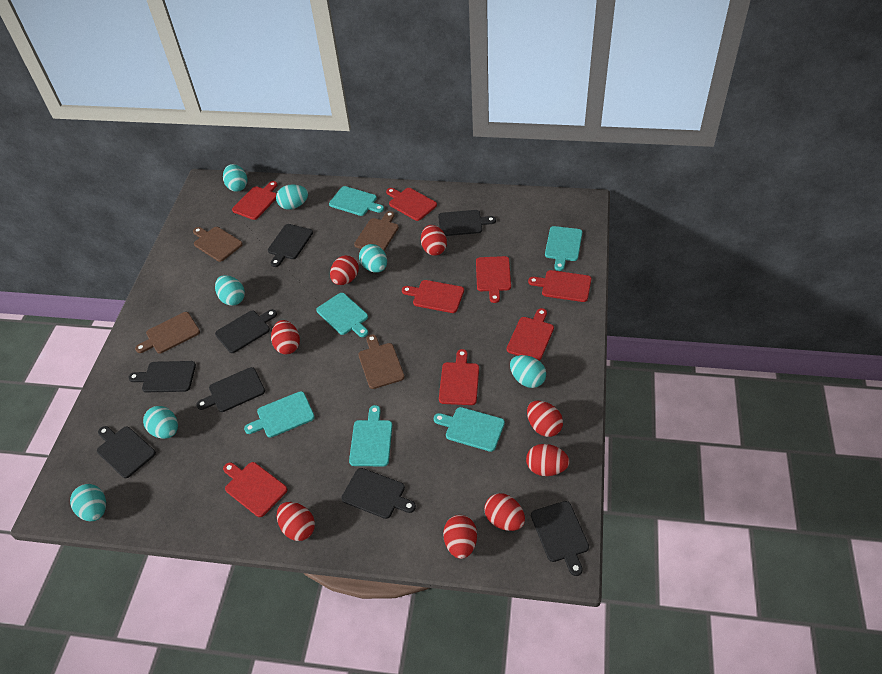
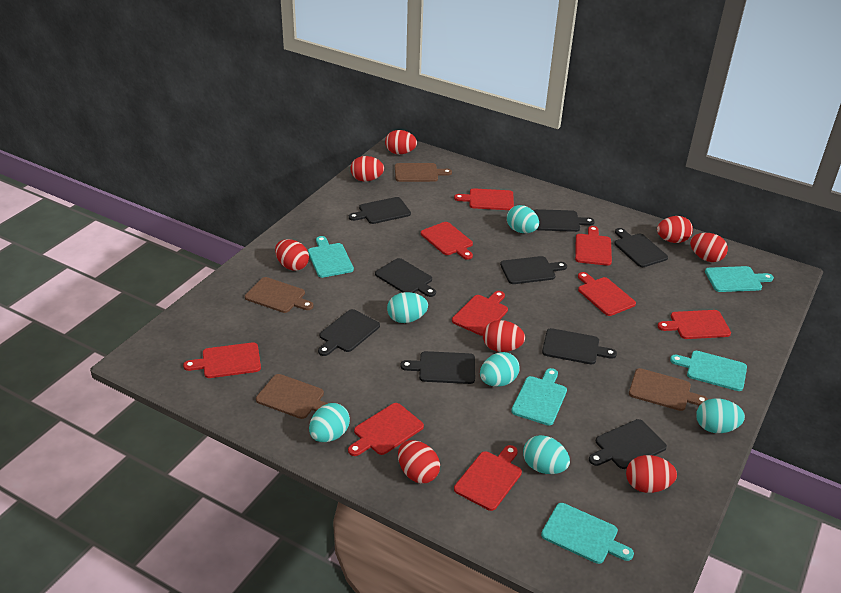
black cutting board: [97,426,156,478] [128,361,196,392] [196,367,265,412] [215,309,277,353] [268,224,313,267] [341,468,416,519] [438,210,496,236] [531,501,589,576] = 8 -> [318,309,380,356] [349,197,411,224] [375,258,436,297] [400,351,475,384] [500,256,567,284] [533,209,595,232] [542,328,617,364] [589,419,667,469] [614,228,668,267] = 9
red cutting board: [223,462,287,517] [232,181,278,220] [386,188,437,221] [402,280,464,313] [439,349,479,405] [476,256,511,303] [507,308,554,361] [528,270,591,302] = 8 -> [183,342,261,378] [348,403,424,456] [421,222,473,260] [452,291,508,336] [454,188,514,210] [454,445,522,511] [575,226,612,266] [578,272,636,316] [658,310,731,339] = 9
turquoise cutting board: [244,391,315,438] [316,293,368,337] [329,186,384,216] [349,405,392,467] [434,407,505,452] [545,226,582,271] = 6 -> [308,236,354,278] [511,368,567,426] [541,503,634,564] [670,351,747,391] [705,266,774,292] = 5
turquoise egg: [70,484,106,521] [143,406,178,439] [215,275,245,306] [223,164,247,192] [276,184,308,210] [359,244,387,273] [510,355,546,388] = 7 -> [309,403,350,442] [387,292,428,323] [480,352,519,387] [507,205,539,233] [523,435,570,474] [696,398,745,433] = 6

